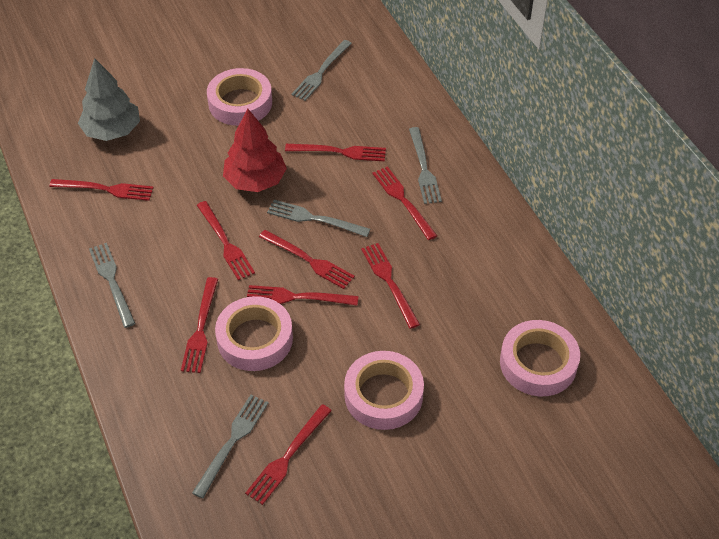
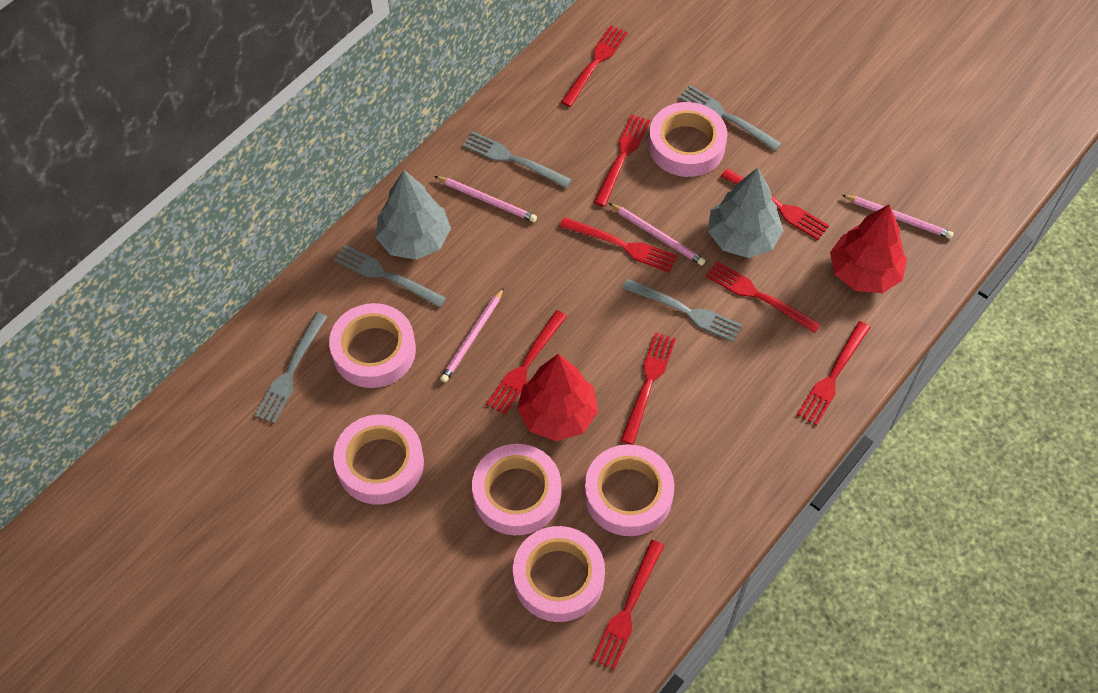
grey tree: [78,58,140,141] = 1 -> [375,170,451,260] [708,168,783,258] = 2
pink pencil: none = 0 -> [435,176,537,222] [440,288,504,382] [609,203,705,266] [842,195,953,239] = 4
pink tape: [207,68,272,126] [215,296,293,371] [344,351,424,430] [500,320,580,396] = 4 -> [329,303,416,388] [333,414,424,504] [472,444,561,535] [513,526,605,622] [584,444,674,536] [648,102,727,177] = 6
red tree: [223,109,287,192] = 1 -> [517,354,598,441] [830,204,907,293] = 2

